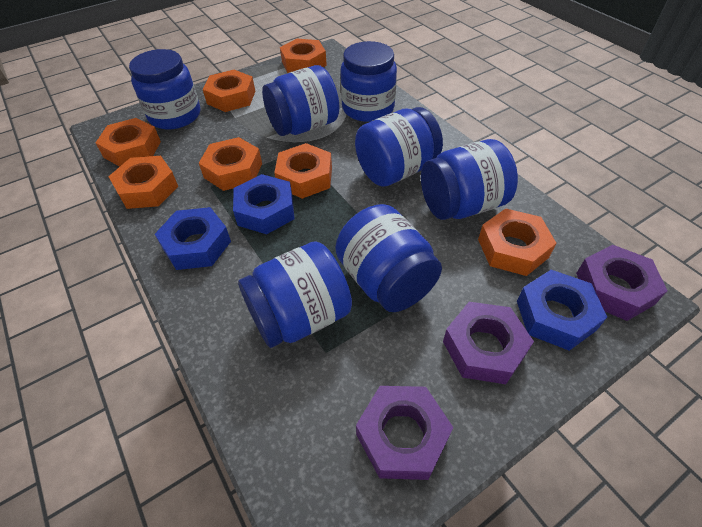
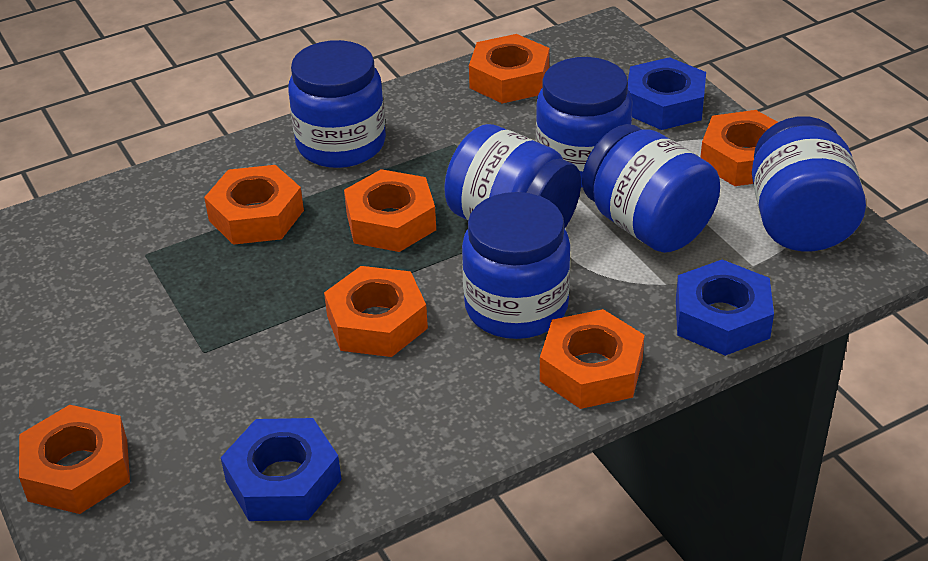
blue jar: [129,49,200,130] [238,241,352,348] [262,65,339,136] [335,204,442,312] [340,41,397,122] [355,107,443,187] [421,139,518,220] = 7 -> [288,40,386,168] [444,124,581,228] [462,192,571,339] [536,57,632,188] [582,124,720,253] [752,116,866,252] = 6
purple nut: [356,386,453,480] [443,302,534,384] [576,245,667,321] = 3 -> none = 0

